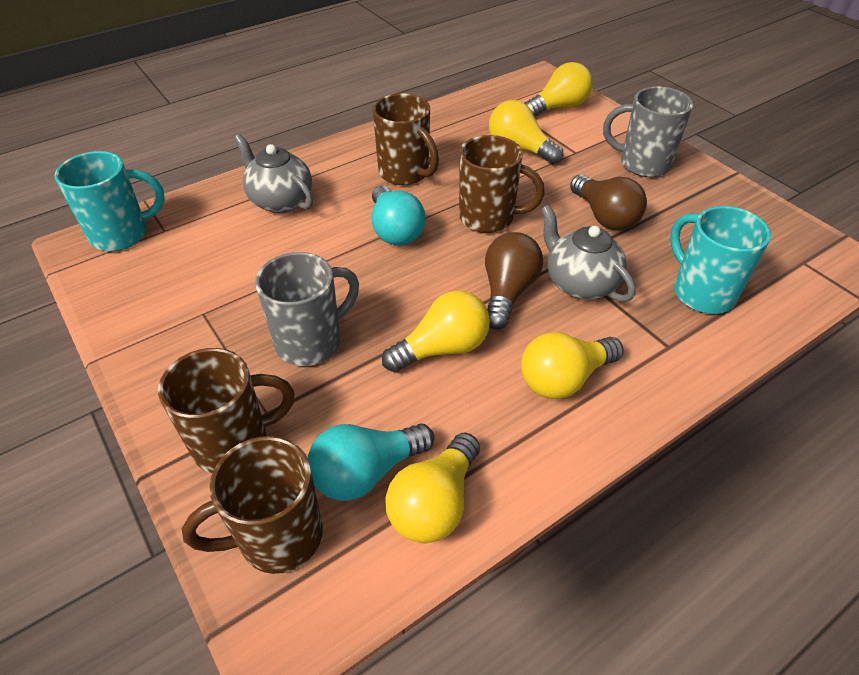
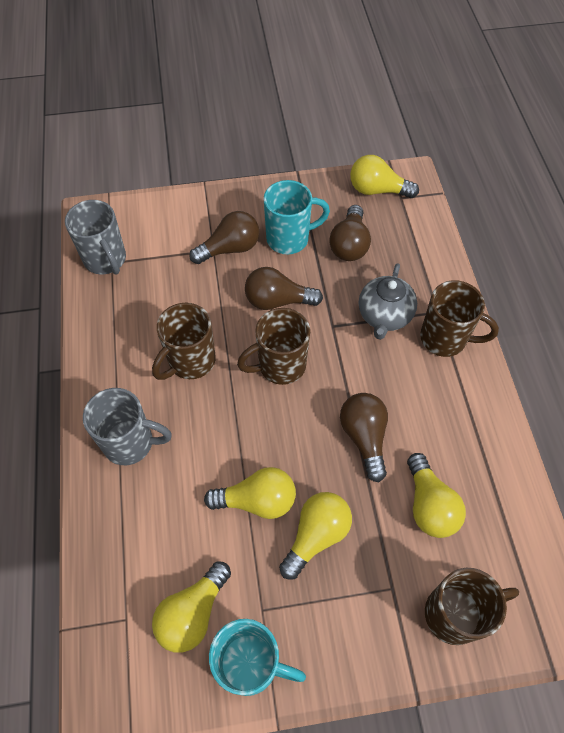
brown light bulb: [485,232,543,330] [570,174,647,230] = 2 -> [189,211,259,264] [245,267,323,310] [330,205,371,261] [340,393,388,482] = 4
grey teapot: [234,134,313,213] [541,205,636,302] = 2 -> [359,263,417,340] = 1
turquoise light bulb: [308,423,434,501] [372,185,425,246] = 2 -> none = 0

